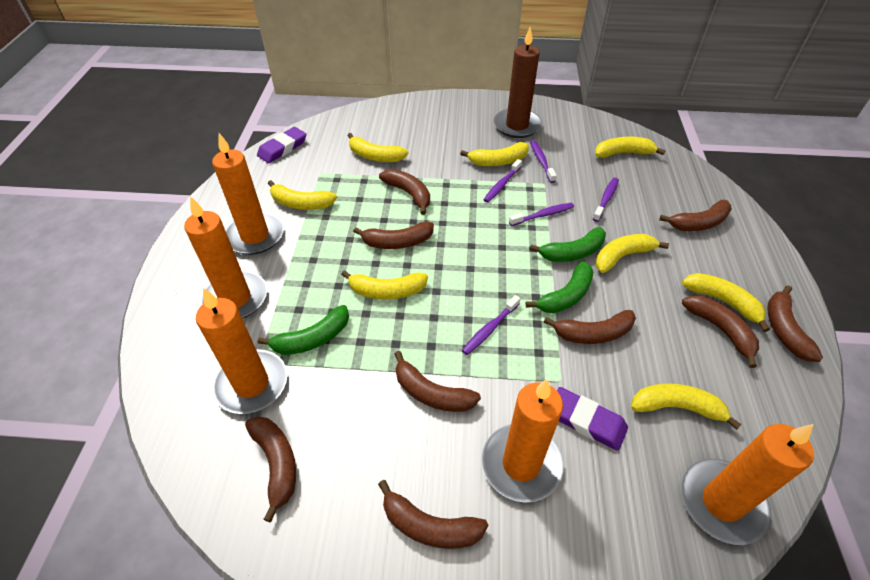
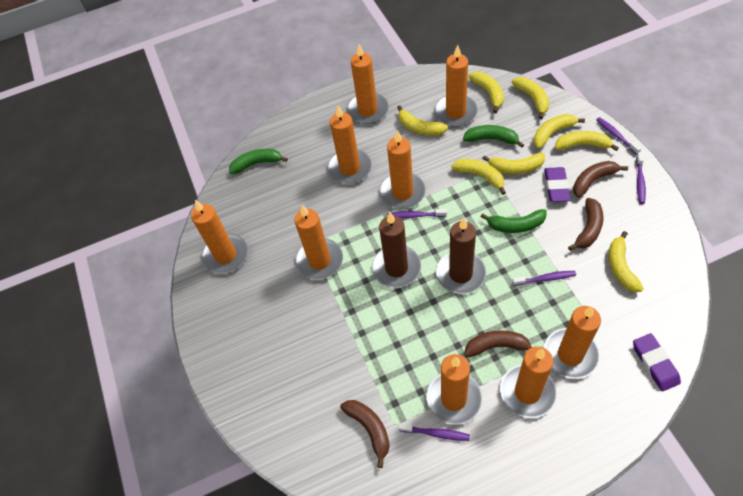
brown banana: [245,416,296,522] [353,222,434,249] [378,480,488,549] [379,169,430,215] [395,351,481,412] [544,310,636,344] [659,200,732,231] [682,295,759,368] [767,285,823,362] = 9 -> [340,400,390,468] [465,330,532,358] [568,198,603,251] [573,161,628,198] = 4
brown candle: [494,27,542,138] = 1 -> [372,212,421,288] [436,218,486,294] = 2
orange candle: [184,196,267,319] [196,288,287,414] [212,133,284,255] [481,379,564,503] [681,424,814,545] = 5 -> [191,200,248,274] [294,205,343,280] [327,106,372,184] [347,45,389,124] [380,130,426,209] [426,354,482,425] [434,45,478,127] [500,347,557,418] [544,306,601,379] = 9

